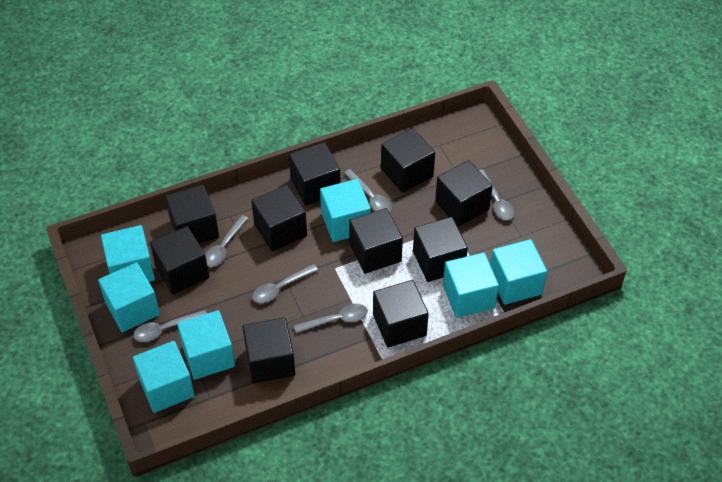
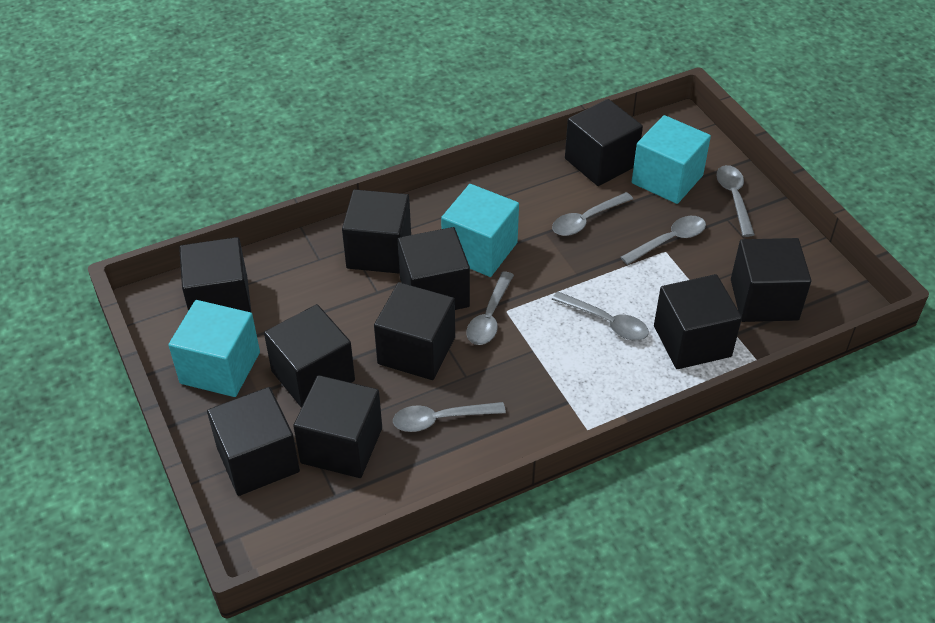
turquoise cube: [98,262,160,332] [101,225,155,282] [133,341,195,413] [177,310,235,380] [320,179,371,242] [443,252,499,318] [490,239,547,305] = 7 -> [168,300,260,397] [441,184,519,277] [632,115,711,204] = 3

